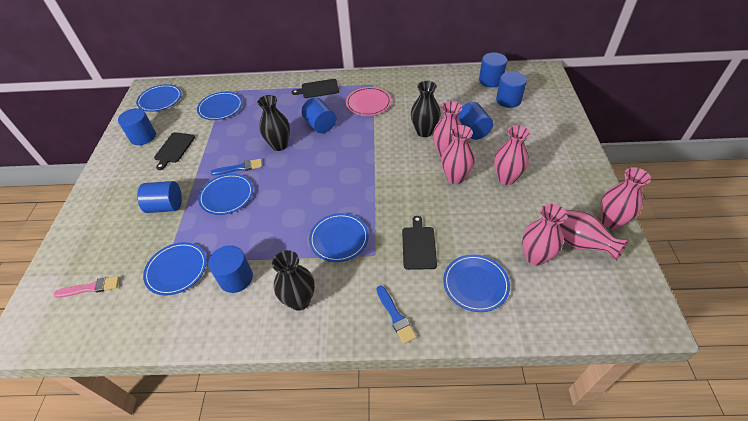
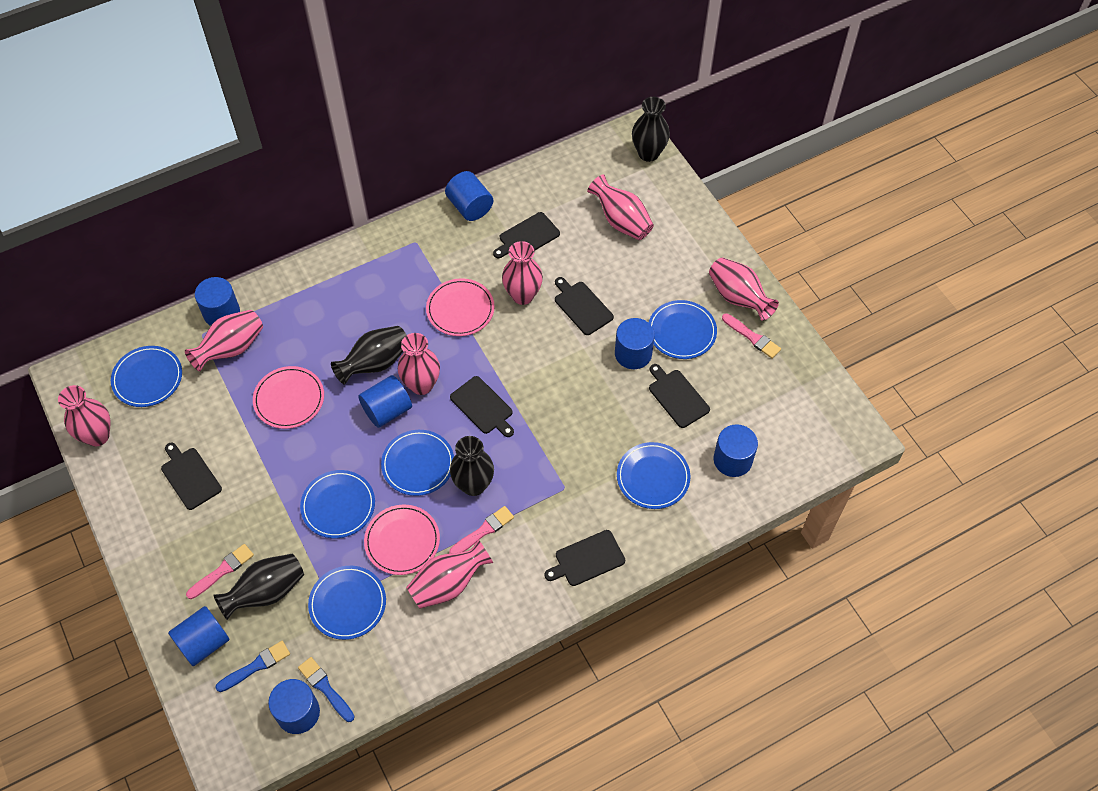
black cutting board: [154,132,195,170] [292,79,339,98] [402,216,437,270] = 3 -> [161,443,222,510] [450,376,514,437] [493,212,560,258] [545,530,625,586] [555,277,614,335] [649,364,710,428] = 6
black vase: [257,95,290,151] [272,250,315,311] [411,81,441,137] = 3 -> [213,554,304,620] [331,326,406,384] [450,436,494,496] [632,97,670,162] = 4
pink brush: [53,276,119,298] = 1 -> [186,544,254,599] [449,506,514,554] [722,313,781,359] = 3
pink plate: [346,87,391,116] = 1 -> [253,366,324,429] [364,505,440,575] [426,278,495,336] = 3
pink vase: [433,101,462,158] [441,125,475,184] [494,125,530,185] [522,204,567,266] [560,210,629,261] [600,167,651,229] = 6 -> [58,385,111,447] [185,310,263,371] [398,333,440,395] [406,539,493,609] [502,241,543,305] [587,174,654,240] [709,258,779,321] = 7

